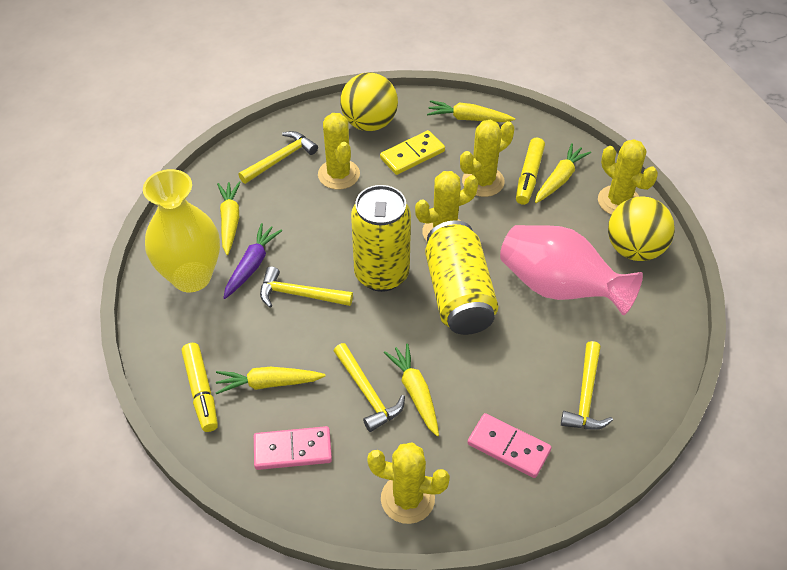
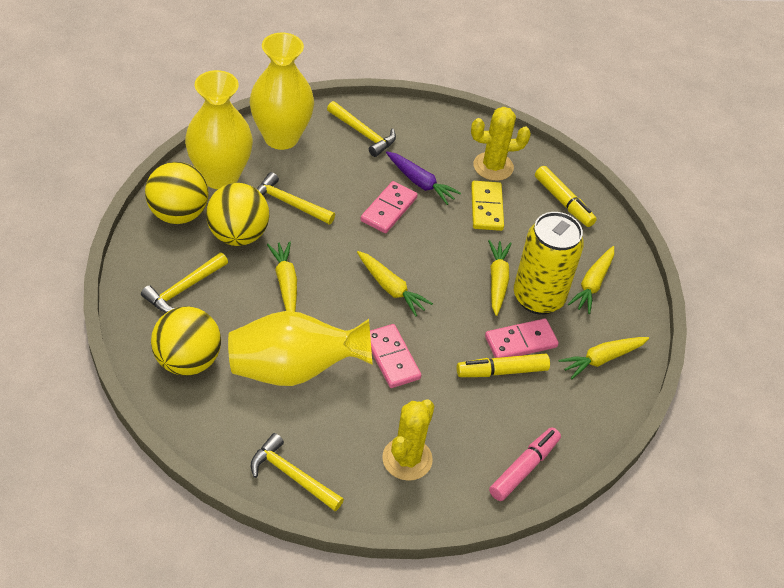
pink domino: [254,426,332,470] [467,413,551,478] = 2 -> [360,181,418,233] [370,324,421,388] [485,319,559,358] = 3
pink marker: none = 0 -> [489,428,561,501] = 1
pink vase: [500,225,643,316] = 1 -> none = 0
yellow ball: [340,72,398,131] [608,196,675,261] = 2 -> [145,162,209,224] [151,306,221,376] [206,183,269,246] = 3
yellow cactus: [318,113,360,190] [367,442,450,524] [415,171,478,241] [460,120,514,197] [598,139,658,215] = 5 -> [382,400,434,481] [471,107,531,181] = 2
yellow can: [351,185,411,292] [425,220,498,335] = 2 -> [514,212,584,315] = 1
yellow vase: [143,169,220,292] = 1 -> [185,70,253,189] [228,311,373,386] [250,33,314,150] = 3

